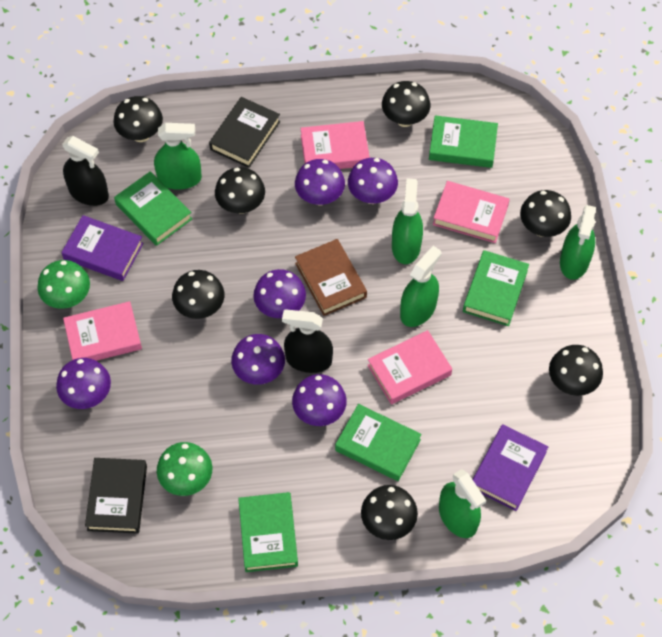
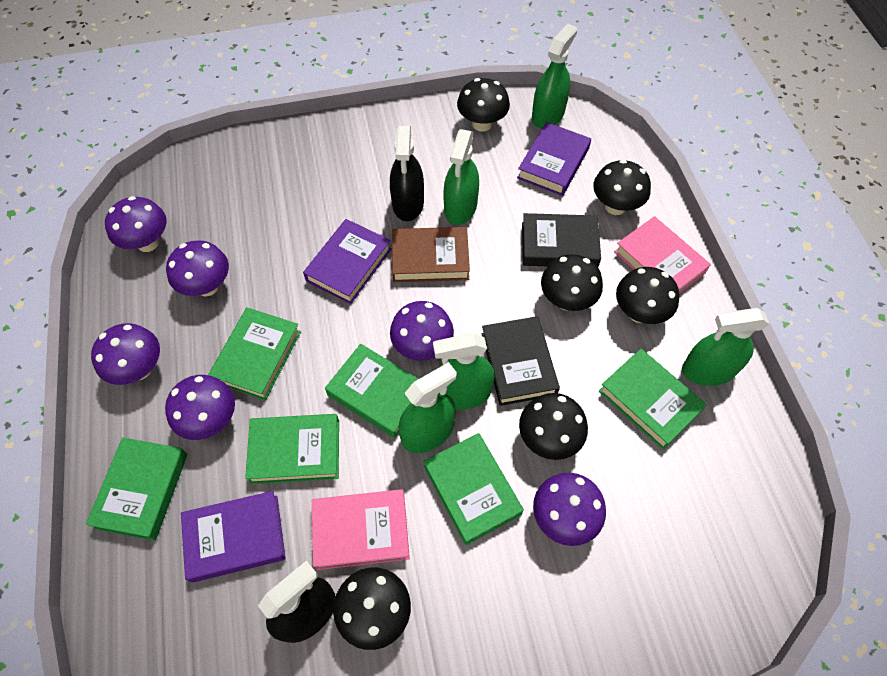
black mushroom: [113,96,163,142] [172,270,224,319] [215,167,265,214] [361,485,418,540] [382,81,430,127] [520,190,571,237] [549,345,603,396] = 7 -> [333,568,411,650] [457,78,510,132] [519,393,588,460] [541,254,603,311] [593,160,651,215] [616,267,680,324] = 6
green book: [114,171,192,246] [238,492,298,572] [335,404,422,481] [429,115,498,168] [463,250,529,326] = 5 -> [86,438,187,541] [208,307,301,401] [245,414,339,484] [325,344,419,438] [423,433,524,545] [599,349,707,450] = 6
green mushroom: [38,260,90,309] [157,442,212,496] = 2 -> none = 0
pink book: [63,301,142,361] [300,121,370,169] [367,330,452,404] [433,181,510,243] = 4 -> [312,489,410,570] [614,216,711,294] = 2
purple book: [61,215,144,281] [473,424,548,511] = 2 -> [181,491,286,583] [303,219,391,304] [517,122,591,196] = 3

